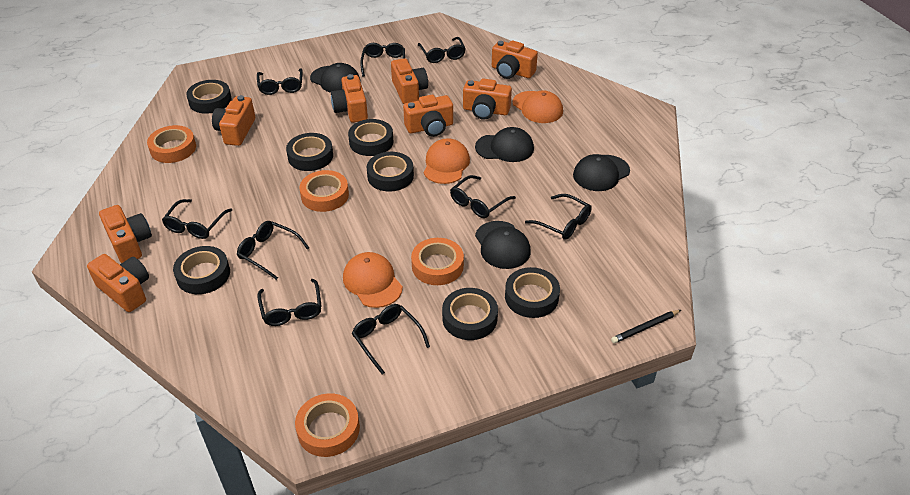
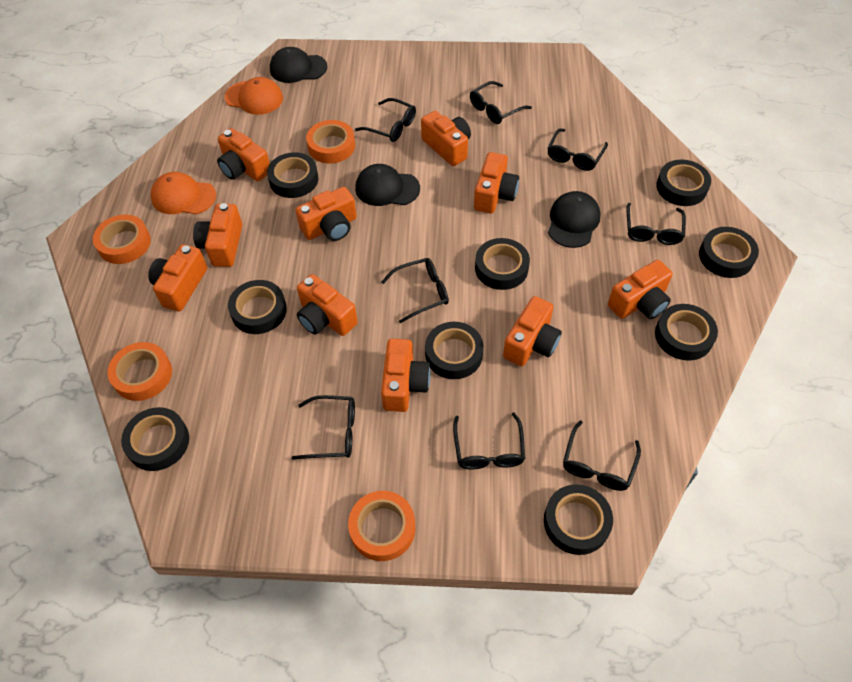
black cap: [310,63,360,93] [475,127,534,162] [475,221,531,269] [573,154,630,191] = 4 -> [270,47,327,83] [355,164,420,206] [548,191,601,248] = 3
black glasses: [162,199,232,239] [237,221,309,280] [257,68,303,95] [257,279,322,326] [352,304,430,375] [360,43,405,77] [418,37,466,63] [450,175,516,218] [525,194,592,240] = 9 -> [292,395,355,460] [355,98,416,142] [381,258,449,323] [453,412,525,469] [470,81,532,124] [547,128,608,171] [563,420,641,491] [626,203,686,245] = 8
black pencil: [611,310,681,343] = 1 -> none = 0
black tape: [173,246,230,294] [186,80,232,114] [286,133,333,171] [348,119,394,156] [366,152,414,192] [442,288,498,340] [505,267,560,318] = 7 -> [121,407,189,471] [228,280,287,334] [267,152,318,198] [425,322,483,379] [475,238,530,290] [544,484,613,555] [655,304,718,361] [656,160,711,206] [699,227,759,278] = 9
orange camera: [87,254,149,312] [99,205,152,263] [212,95,255,146] [331,74,368,123] [391,58,428,104] [403,95,453,137] [463,78,512,120] [492,40,538,79] = 8 -> [148,244,207,312] [193,203,243,267] [217,128,270,181] [295,187,357,241] [297,274,358,336] [381,339,431,412] [421,111,471,166] [474,152,519,214] [503,296,562,366] [608,260,673,319] = 10
orange cap: [343,252,403,308] [424,138,470,184] [513,90,563,123] = 3 -> [151,172,216,214] [225,77,283,115] = 2

